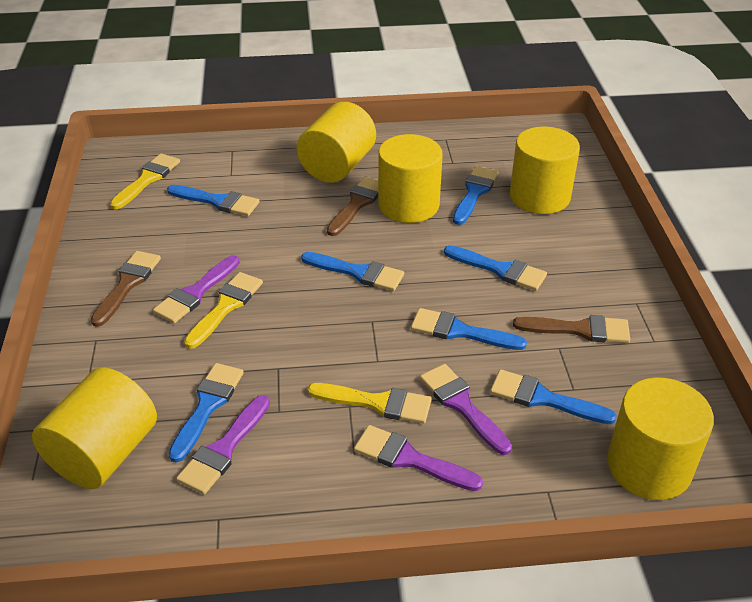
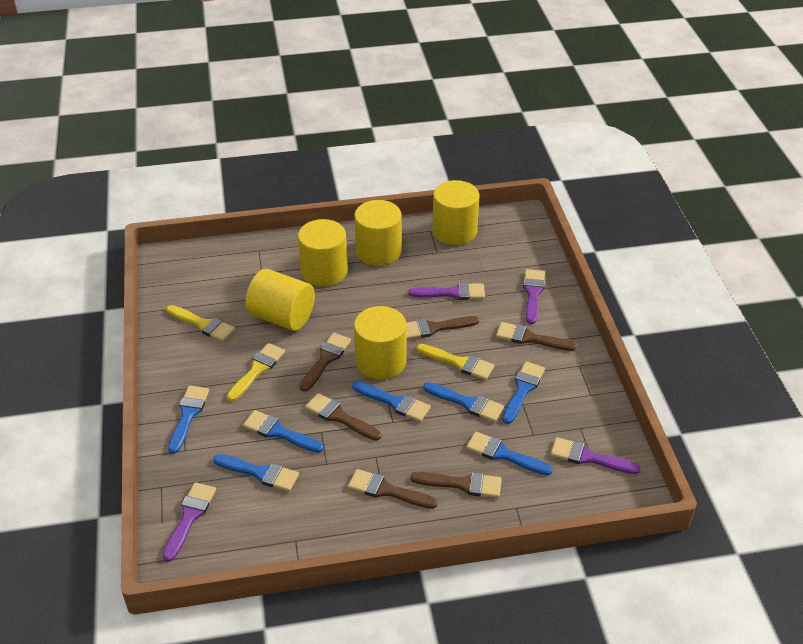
brown brush: [91,251,161,327] [327,177,378,236] [513,315,630,343] = 3 -> [300,333,351,391] [305,393,381,441] [348,469,438,509] [407,316,479,339] [411,472,502,498] [496,322,576,351] = 6

